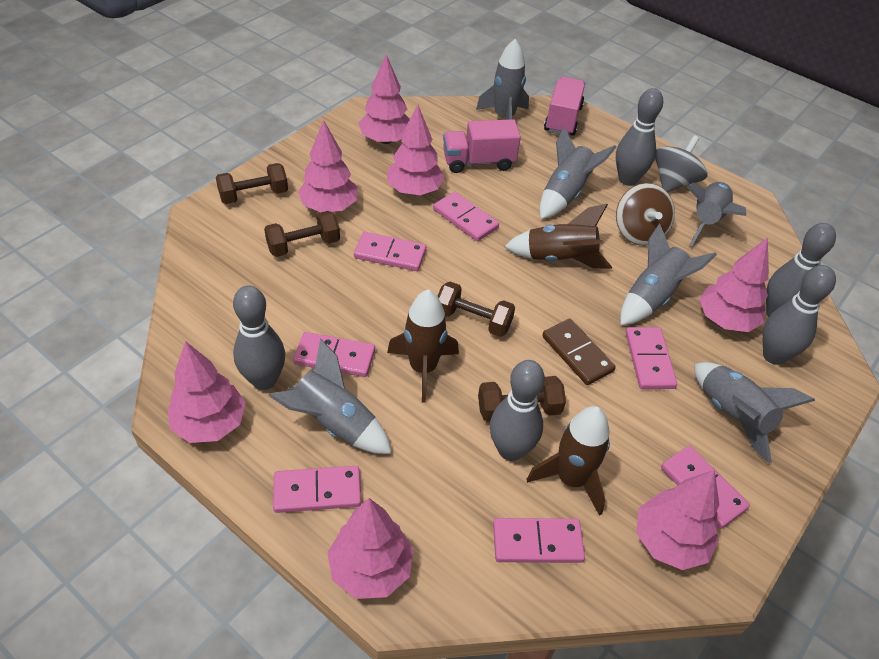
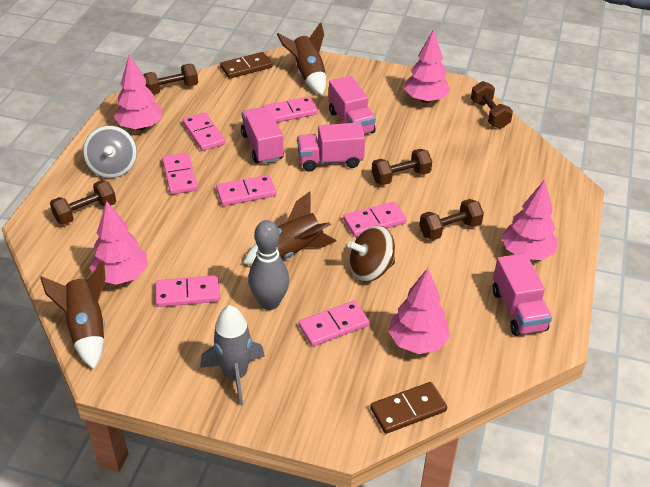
brown domino: [542,319,616,385] = 1 -> [220,52,272,79] [370,382,447,434] = 2
brown dumbbell: [216,163,288,204] [264,211,340,257] [437,282,515,337] [478,376,566,422] = 4 -> [50,180,116,225] [143,64,198,95] [372,149,432,185] [419,199,484,240] [471,81,513,129] = 5
grey bowling pin: [233,285,285,390] [490,360,545,461] [616,88,663,186] [763,265,836,365] [766,223,836,317] = 5 -> [248,220,289,310] = 1
grey rocket: [268,339,392,454] [476,39,529,120] [540,127,616,219] [620,224,717,326] [687,182,746,246] [694,362,815,463] = 6 -> [200,305,265,406] = 1
pink tree: [168,341,246,443] [298,120,358,212] [327,498,414,599] [358,55,410,144] [387,105,445,195] [636,470,719,570] [699,238,768,332] = 7 -> [89,201,148,285] [114,55,162,130] [388,268,450,354] [404,29,450,103] [502,179,557,260] = 5
pink truck: [443,119,521,173] [544,76,585,136] = 2 -> [241,107,284,164] [297,122,365,172] [329,76,376,134] [492,253,552,336] = 4

